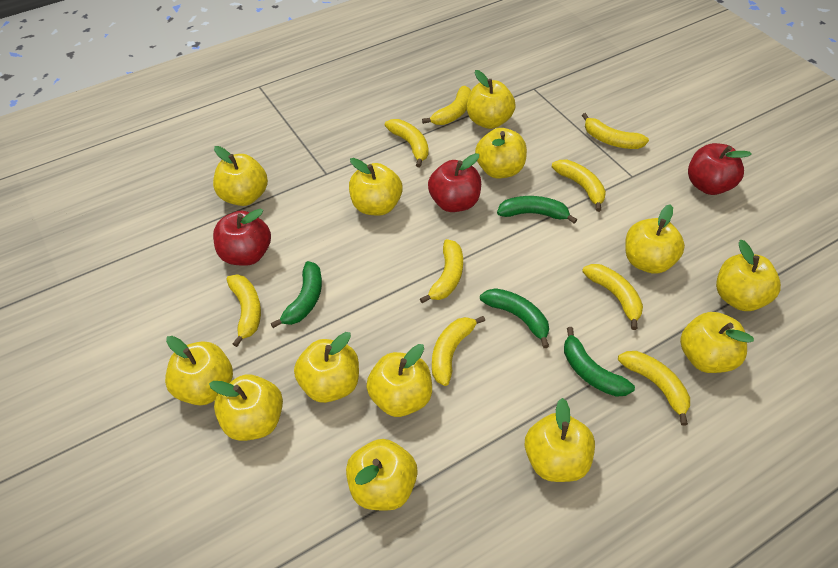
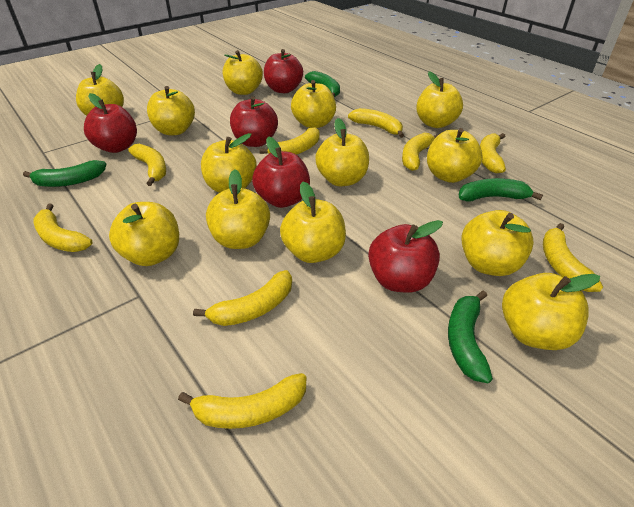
red apple: [213,209,271,266] [428,153,481,212] [688,143,752,195] = 3 -> [84,93,137,153] [230,96,278,147] [252,136,310,208] [264,49,303,93] [368,220,443,293] = 5

